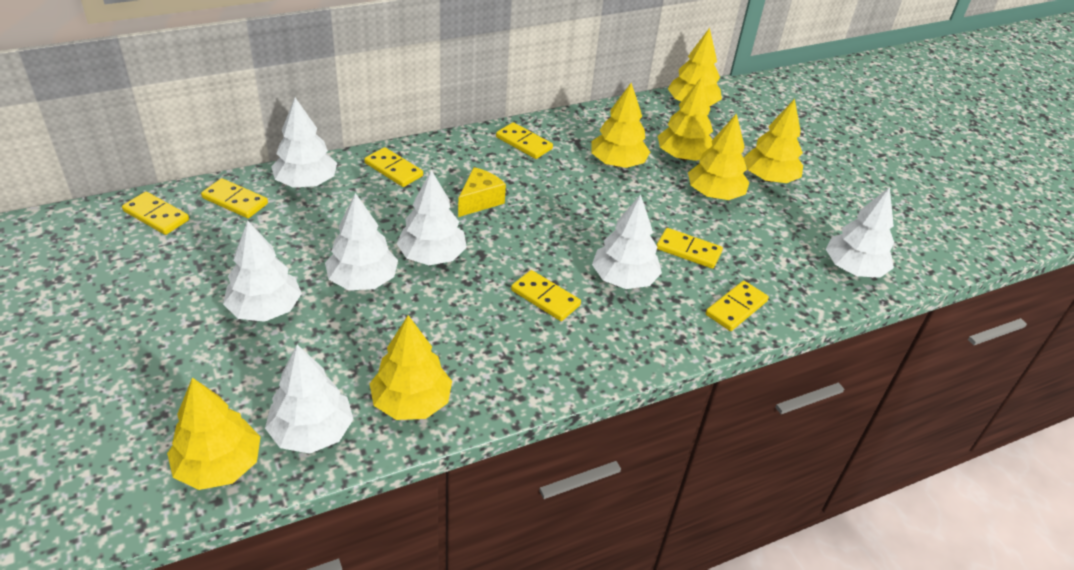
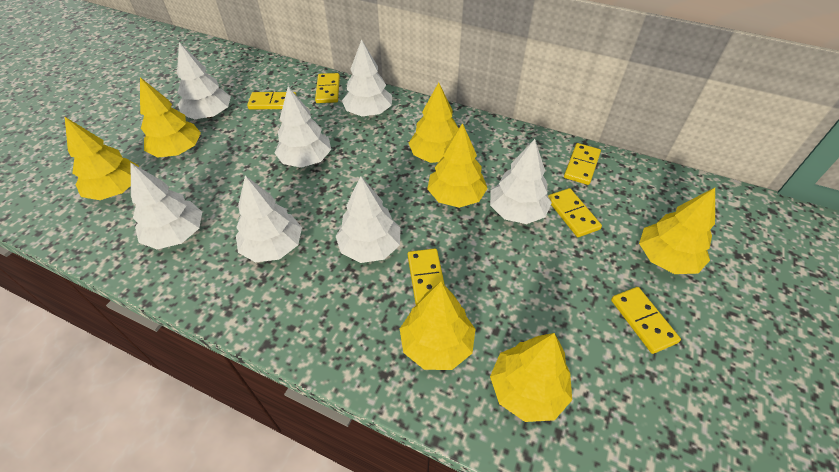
yellow cheese: [458,167,506,217] = 1 -> none = 0
yellow domino: [122,192,189,235] [201,178,268,218] [364,147,423,187] [496,122,553,159] [511,270,581,321] [657,228,723,269] [706,281,769,331] = 7 -> [247,92,297,109] [315,73,340,103] [408,248,445,305] [548,188,602,237] [564,143,601,185] [611,287,681,354] = 6

